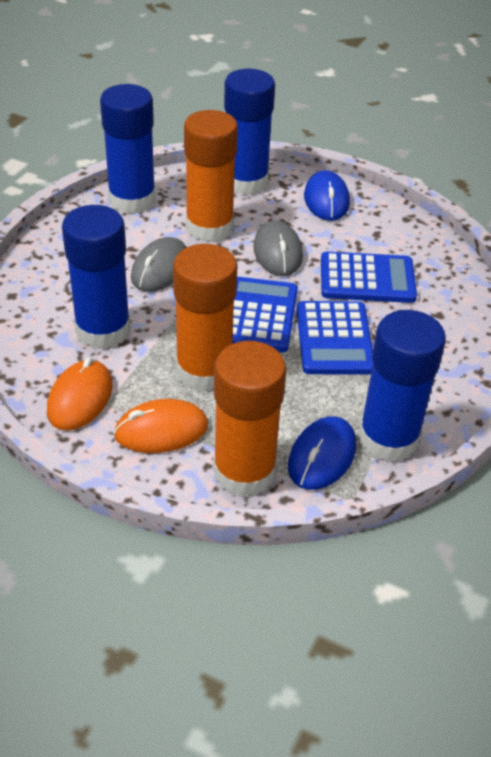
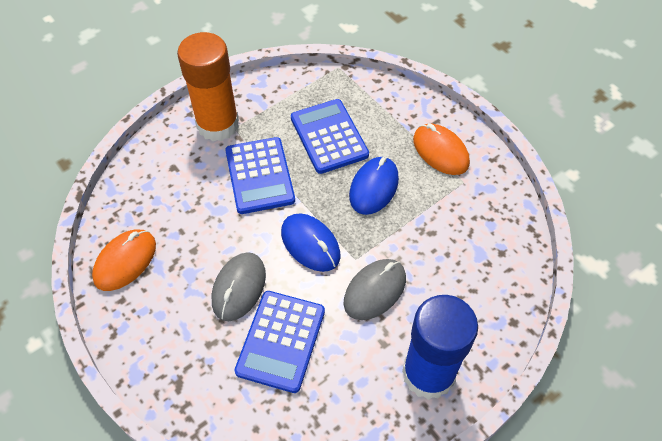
blue glue stick: [62,205,131,349] [100,84,156,213] [224,69,275,195] [358,310,446,462] = 4 -> [402,295,478,400] = 1
orange glue stick: [173,244,238,391] [184,110,238,242] [213,341,287,497] = 3 -> [177,32,239,141] = 1

